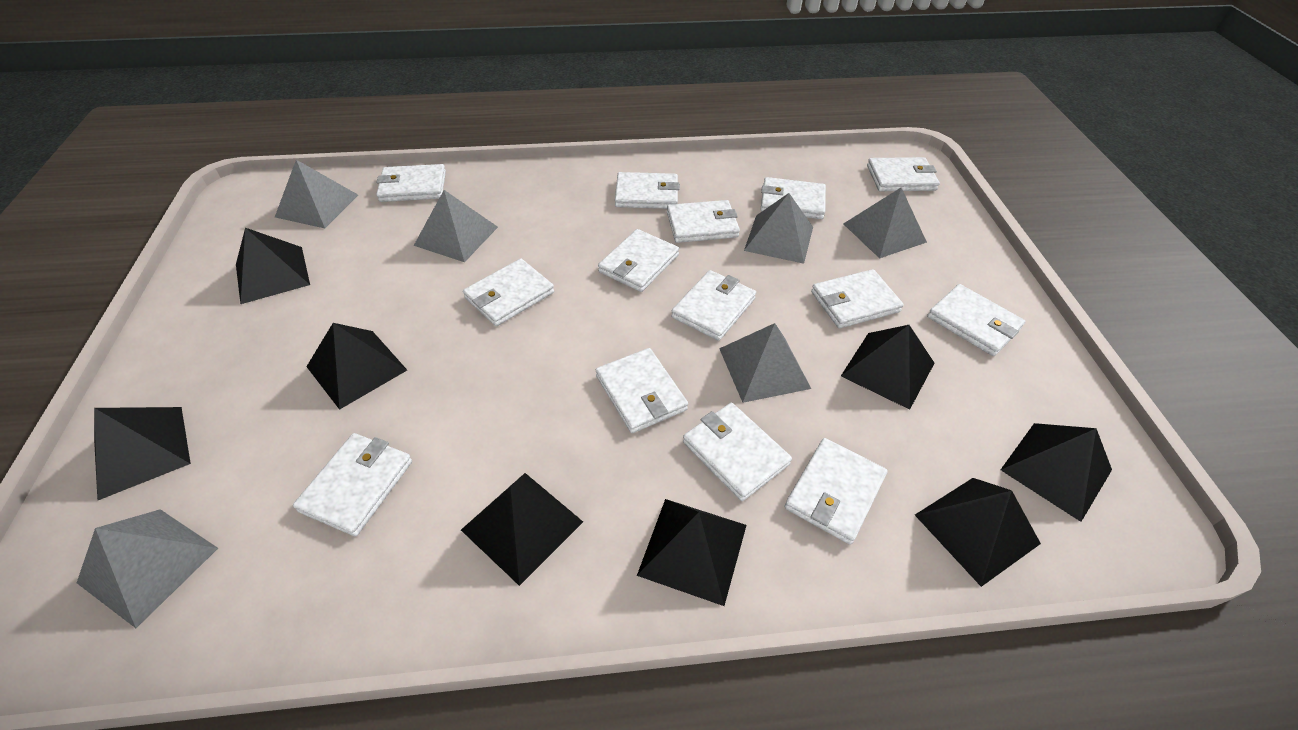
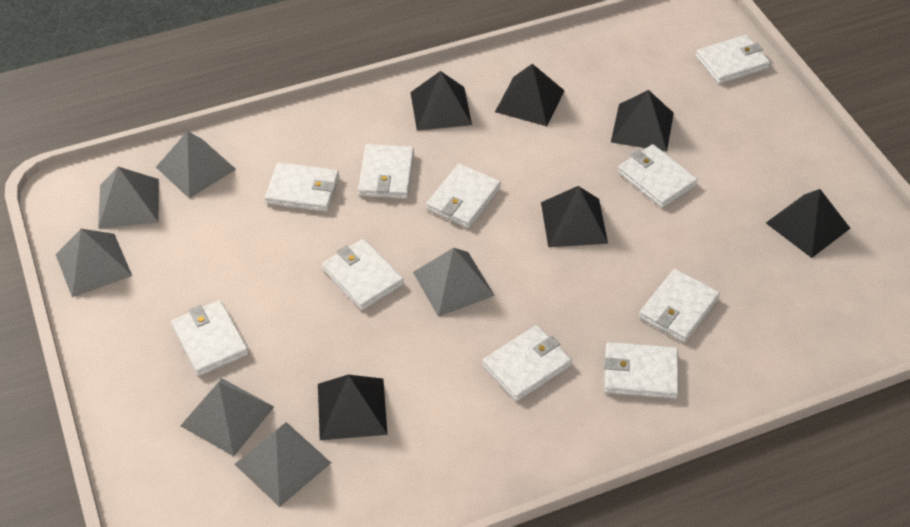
black pyramid: [94,407,191,501] [236,228,310,304] [306,323,407,410] [461,473,583,586] [637,499,747,606] [841,325,934,410] [915,478,1041,587] [1001,423,1112,522] = 8 -> [318,375,388,440] [410,71,472,131] [495,64,565,126] [541,186,608,247] [611,90,674,152] [766,189,850,258] = 6
white wallet: [293,433,412,536] [376,164,446,202] [463,259,554,326] [596,348,688,433] [598,229,679,292] [615,172,680,209] [667,200,740,243] [671,270,756,341] [683,403,792,501] [760,177,826,219] [785,438,888,545] [811,269,904,328] [867,157,940,191] [927,284,1026,356] = 14 -> [171,300,249,376] [265,162,339,212] [322,239,404,310] [358,144,414,199] [426,164,501,228] [482,325,572,401] [604,342,679,399] [618,144,698,208] [639,269,720,343] [696,35,770,84] = 10

